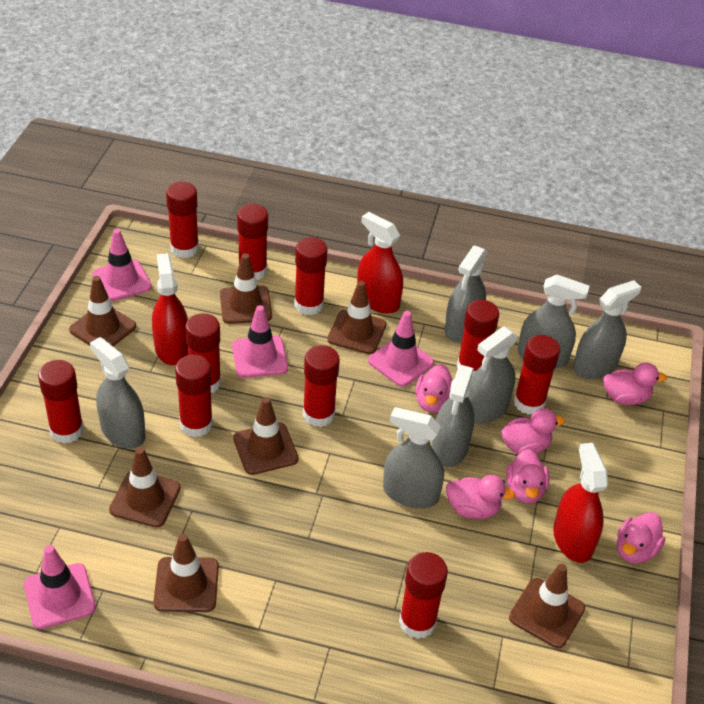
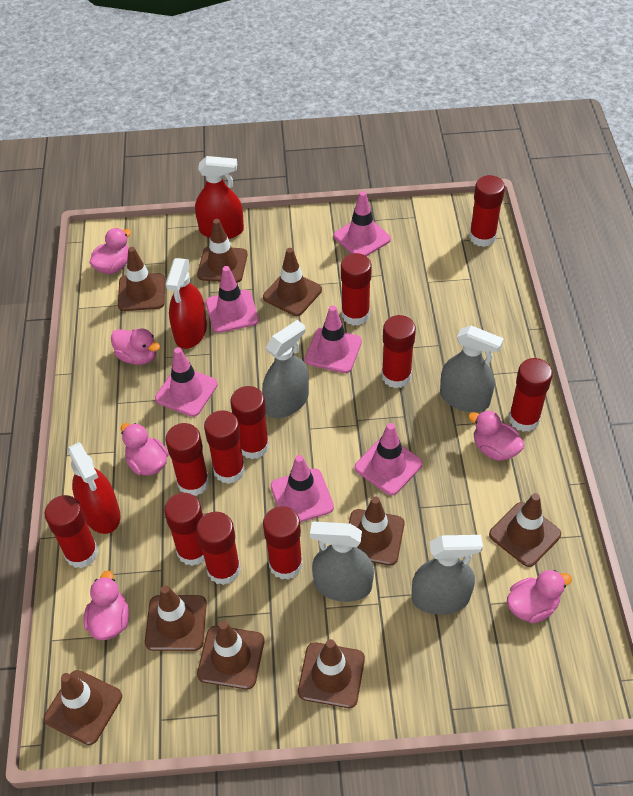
brown traffic cone: [69,276,136,346] [109,447,181,527] [153,534,219,612] [220,254,272,324] [233,397,299,475] [327,281,386,354] [509,564,585,648] = 7 -> [44,670,122,745] [118,247,165,311] [145,585,207,651] [197,219,248,283] [197,621,264,689] [263,248,322,316] [298,639,365,708] [349,496,404,565] [489,493,561,567] = 9
grey spray bottle: [90,337,146,449] [383,407,444,509] [432,365,474,467] [444,245,487,342] [468,327,518,424] [518,275,589,369] [573,280,641,379] = 7 -> [262,320,309,418] [310,522,374,602] [412,535,483,615] [440,326,504,412] = 4
pink traffic cone: [24,545,96,629] [93,229,152,302] [232,305,288,378] [368,311,434,387] = 4 -> [155,347,218,417] [206,266,259,333] [271,455,334,522] [305,305,362,373] [334,191,391,256] [355,423,422,495] = 6
red glue stick: [38,360,84,444] [166,182,199,258] [175,355,213,438] [185,313,221,393] [237,204,268,280] [294,237,327,315] [303,345,340,427] [399,552,448,639] [457,300,499,377] [513,335,560,415] = 10 -> [44,495,99,568] [164,493,205,566] [166,423,209,496] [196,512,241,585] [204,410,245,484] [231,386,269,459] [263,506,303,580] [341,253,372,326] [382,315,416,388] [469,175,505,247] [509,358,553,432] = 11

